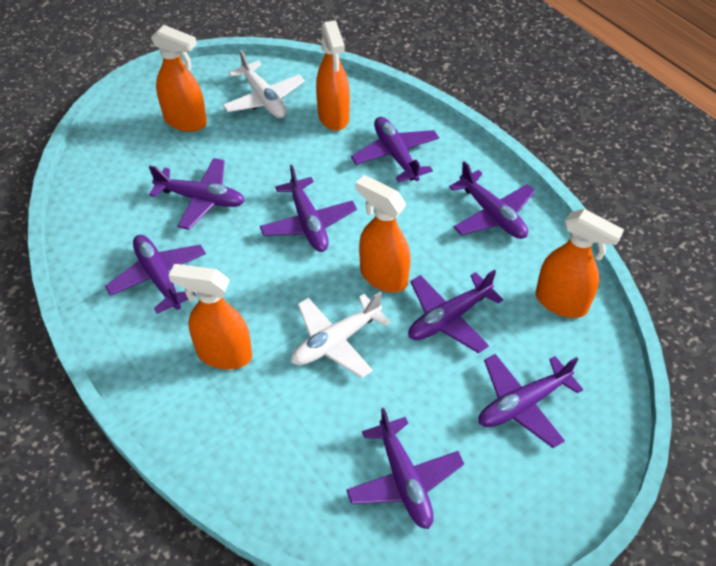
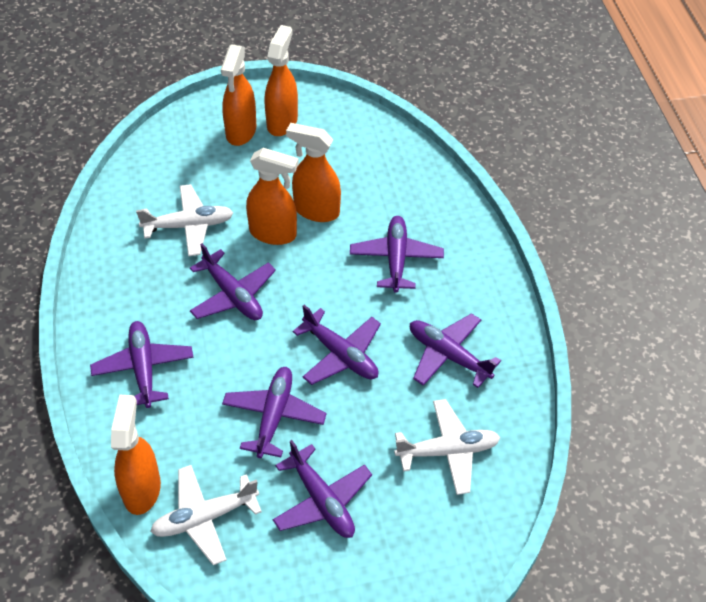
purple plane: [105,235,206,314] [149,158,245,230] [260,165,357,252] [346,408,464,529] [351,117,439,182] [408,269,503,353] [449,161,535,239] [479,354,584,448] = 8 -> [90,321,193,408] [190,243,276,320] [222,367,327,458] [273,440,372,538] [293,305,381,385] [350,216,444,293] [410,313,501,388] = 7
white plane: [222,50,305,118] [291,292,390,378] = 2 -> [136,184,233,256] [150,465,262,565] [394,399,501,495] = 3

